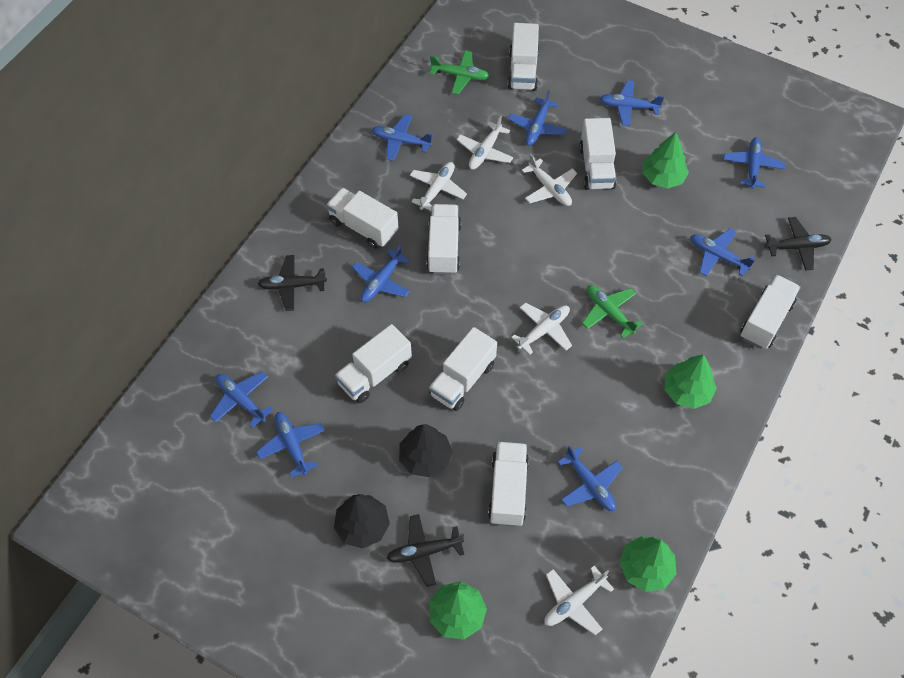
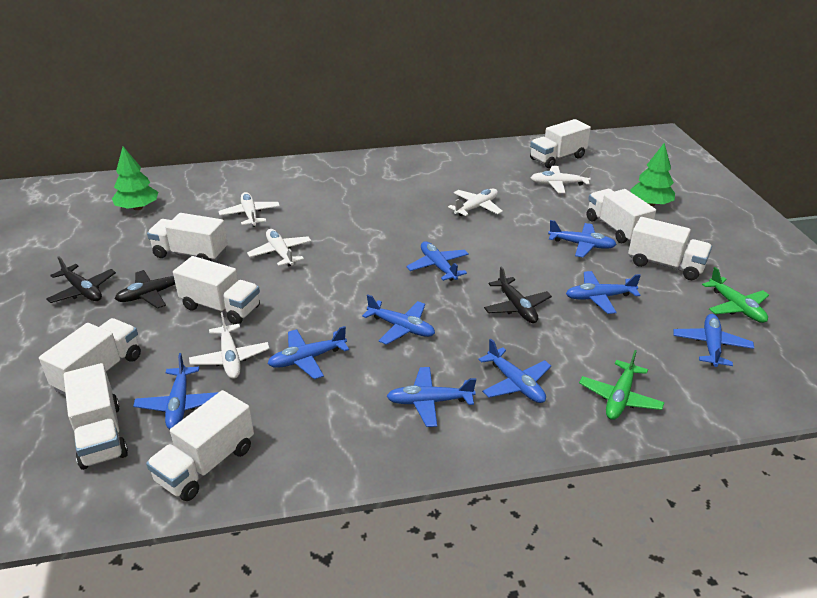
black tree: [334,494,390,549] [399,424,453,477] = 2 -> none = 0
green tree: [429,581,487,640] [620,536,677,592] [642,132,689,189] [665,354,717,409] = 4 -> [112,146,158,210] [630,143,675,206] = 2

